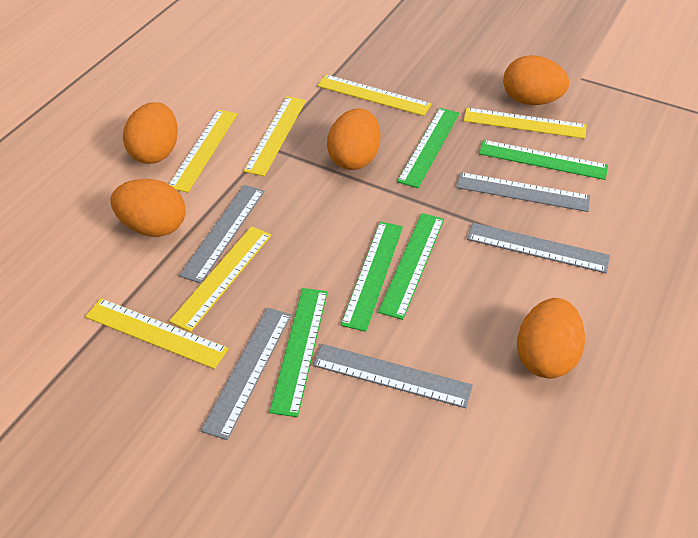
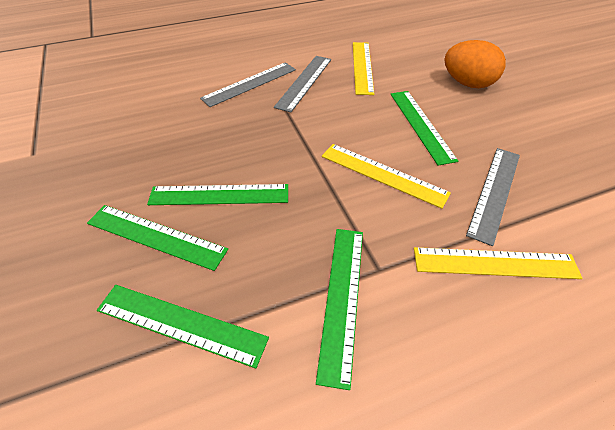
grey ruler: [179,185,265,284] [201,308,291,440] [313,344,473,408] [456,172,590,212] [467,223,610,273] = 5 -> [200,62,296,107] [274,56,331,112] [466,148,520,246] = 3
orange egg: [110,179,186,237] [123,102,178,164] [327,108,381,170] [503,55,569,105] [517,298,585,379] = 5 -> [444,40,506,88] = 1
yellow ruler: [85,298,229,369] [169,110,238,192] [169,226,272,332] [244,96,306,176] [317,75,432,116] [464,108,586,139] = 6 -> [322,144,451,209] [353,42,374,95] [414,247,583,279] = 3

